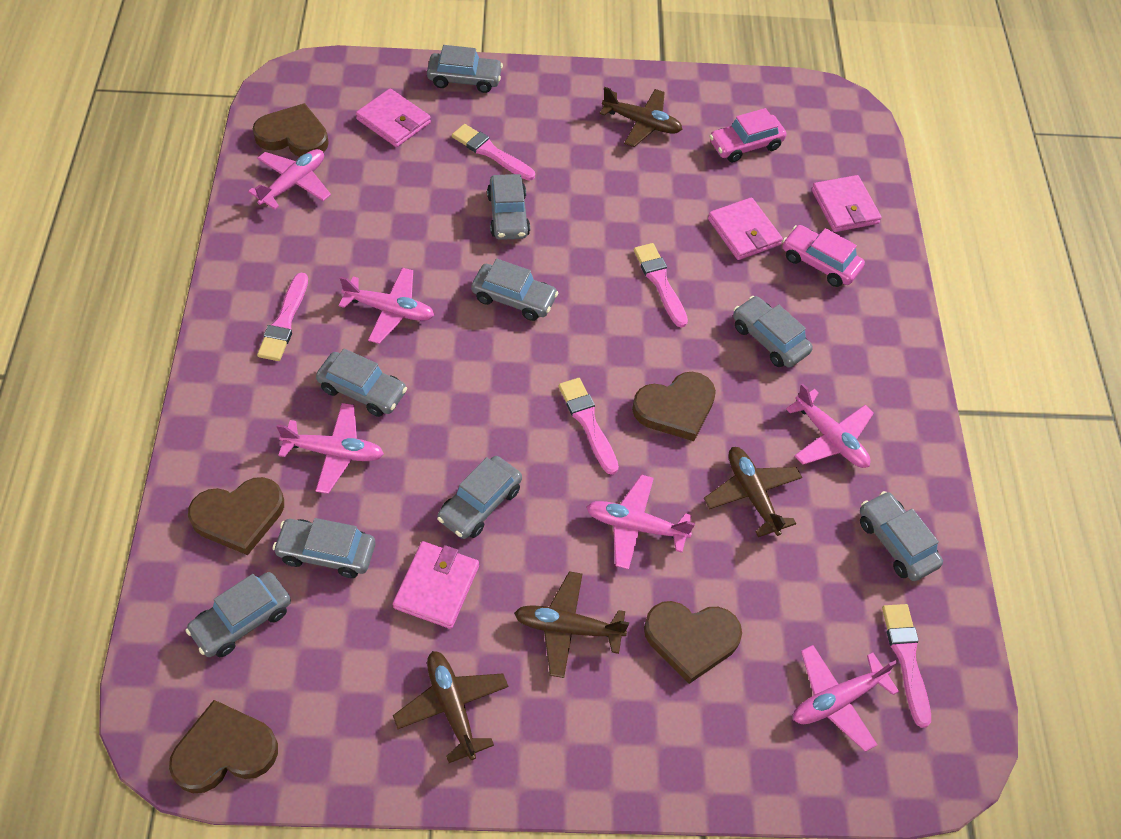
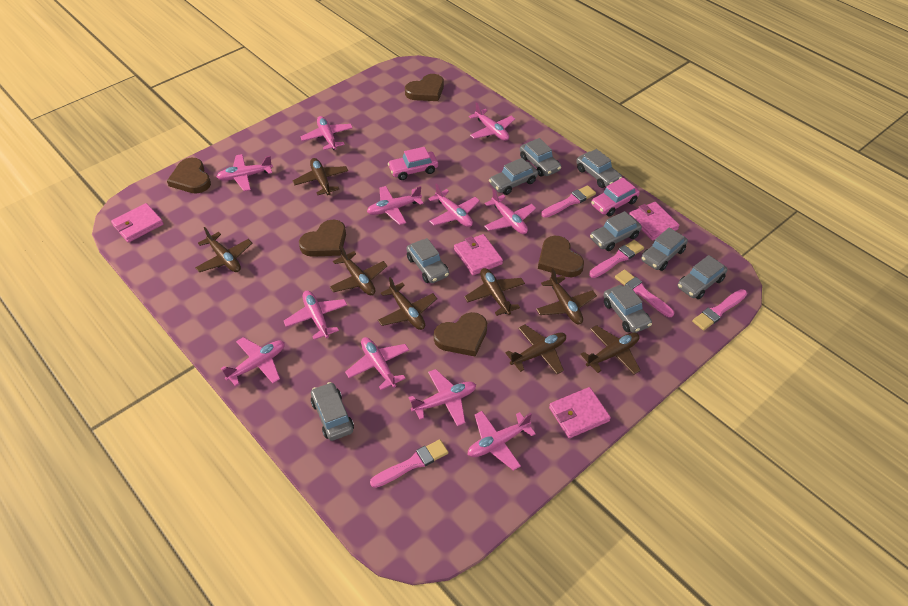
brown plane: [393,651,509,763] [514,571,629,678] [599,87,682,147] [704,447,802,537] = 4 -> [195,227,252,272] [293,158,348,195] [330,246,387,295] [378,277,437,330] [464,268,525,316] [505,324,566,374] [536,268,597,324] [580,325,641,374] = 8
pink plane: [248,149,331,210] [276,403,384,494] [339,267,434,344] [587,475,695,570] [786,384,874,468] [793,645,899,752] = 6 -> [217,154,273,191] [221,337,285,386] [284,290,347,340] [301,116,353,150] [345,337,409,390] [367,186,424,225] [409,369,476,426] [428,183,480,227] [468,411,536,471] [469,102,515,141] [484,188,536,234] = 11

